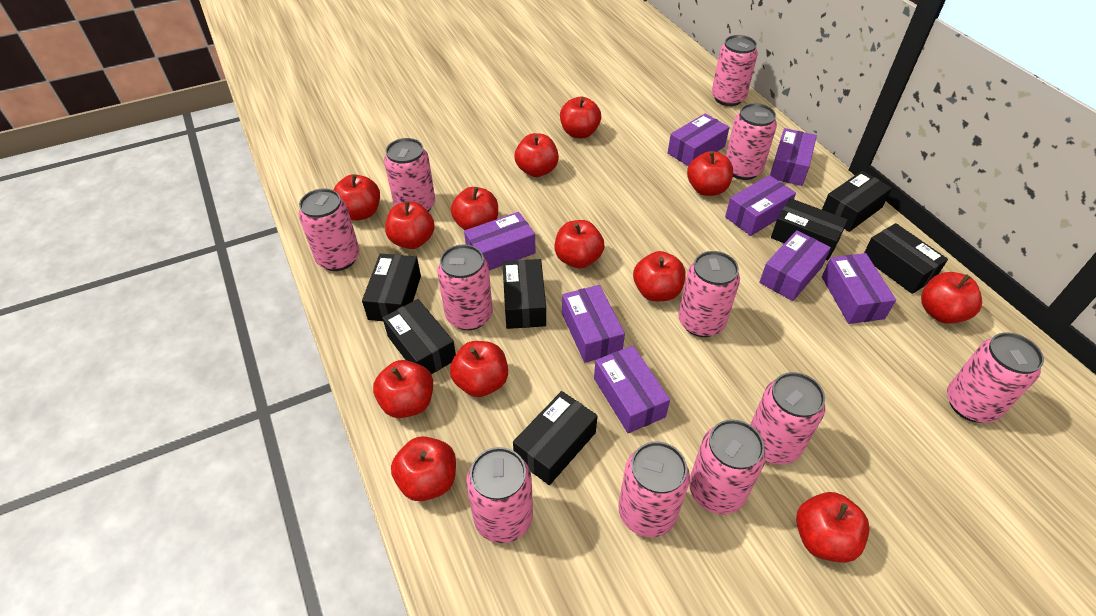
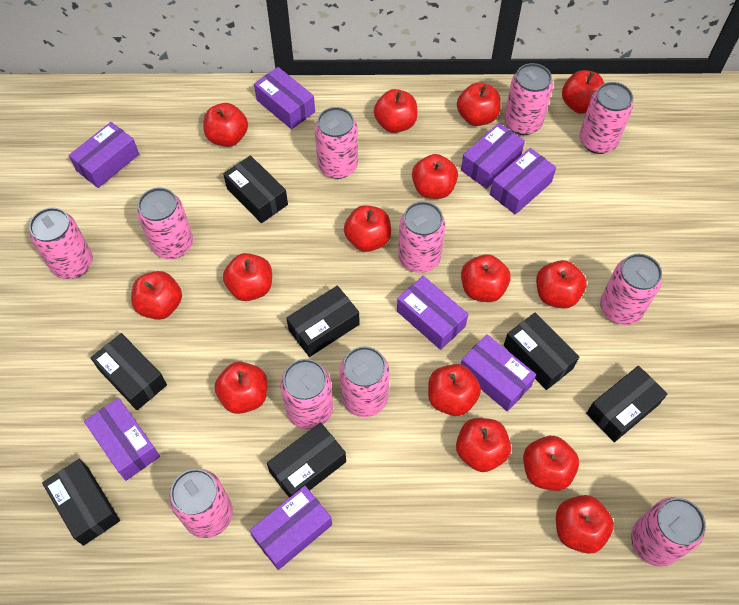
red apple: [334,174,380,220] [373,360,433,418] [385,201,435,249] [391,436,456,501] [450,341,508,397] [451,187,498,230] [515,133,559,177] [554,220,604,268] [560,97,601,138] [633,251,685,301] [687,151,733,196] [796,492,870,563] [921,272,982,324] = 13 -> [131,271,182,320] [203,103,248,147] [215,362,267,414] [223,253,272,301] [344,205,391,252] [374,89,418,133] [412,154,458,199] [428,364,481,416] [456,418,511,472] [457,82,501,126] [461,254,511,302] [523,436,579,491] [536,260,587,309] [556,495,614,554] [562,70,604,114] = 15

